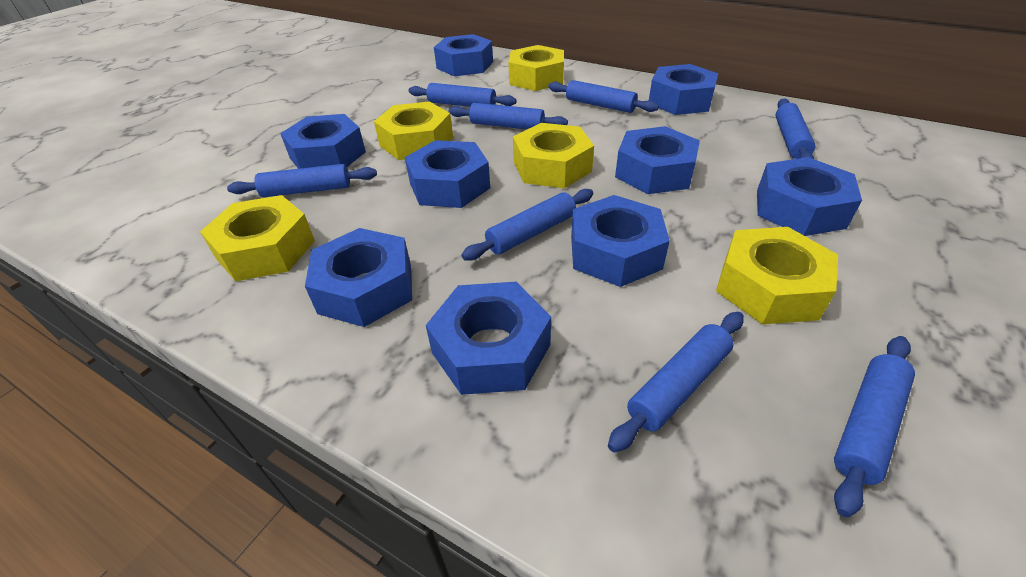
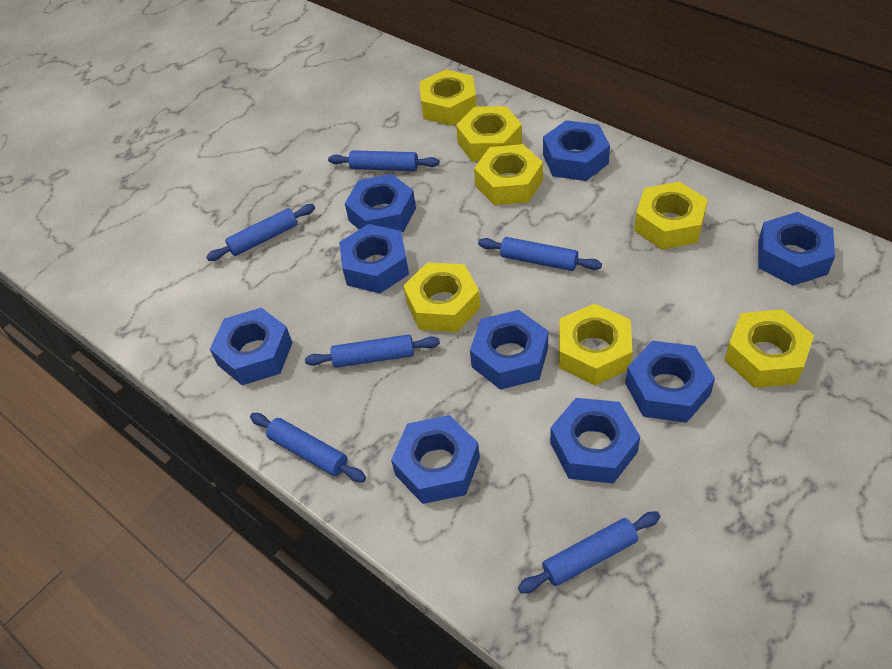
blue rolling pin: [227,164,377,197] [408,83,517,107] [449,103,568,129] [462,189,593,261] [548,80,659,113] [608,312,744,453] [776,98,815,159] [834,336,915,517] = 8 -> [206,204,315,261] [250,413,366,482] [305,334,440,368] [328,150,439,171] [478,237,602,271] [518,512,660,593] = 6
yellow nut: [200,195,315,281] [374,101,453,160] [508,45,564,91] [513,123,594,188] [716,227,838,324] = 5 -> [403,262,481,332] [420,69,477,126] [456,106,522,162] [474,144,543,205] [559,303,632,385] [634,182,708,250] [724,309,814,388] = 7

